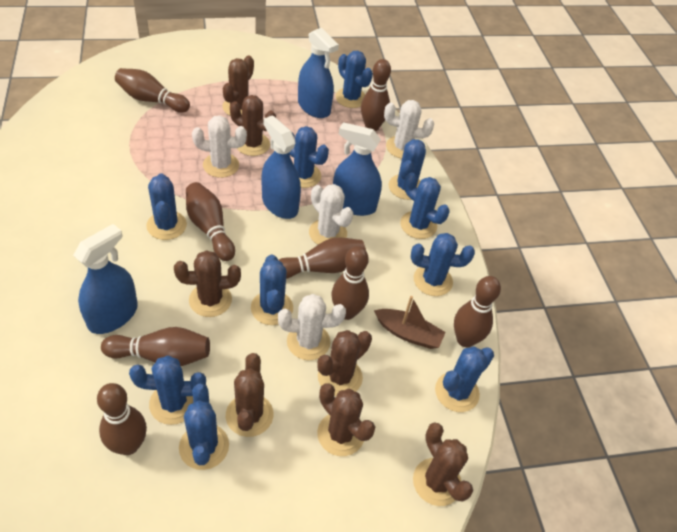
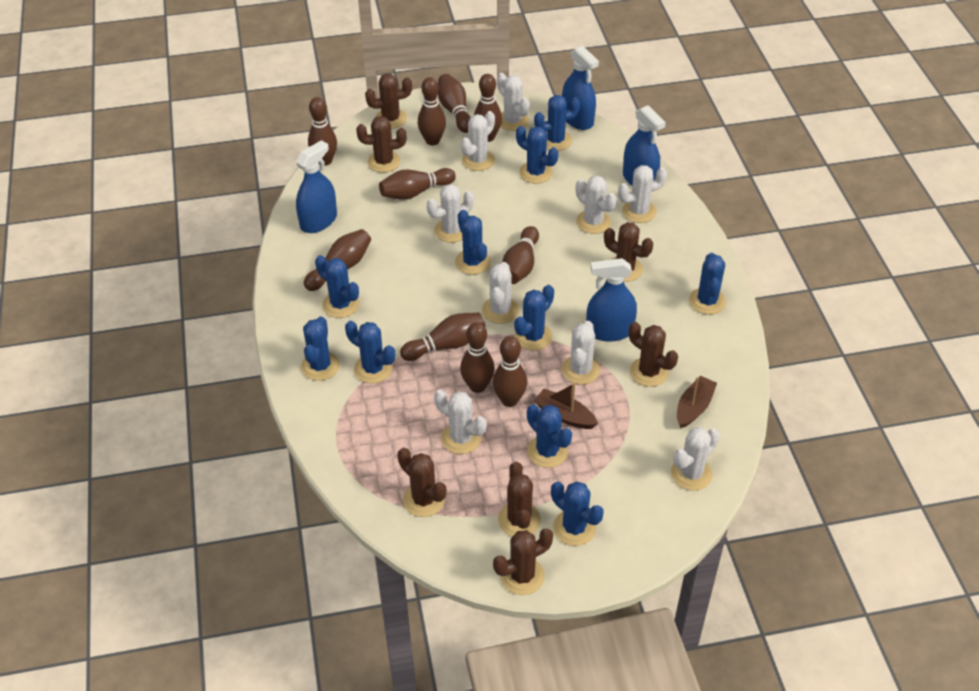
brown boat: [374,296,446,349] = 1 -> [534,383,598,429] [677,376,717,428] = 2
brown bowling pin: [97,383,147,455] [101,327,210,366] [115,68,190,113] [186,182,235,261] [278,237,366,279] [331,246,369,320] [361,59,391,131] [454,276,501,347] = 8 -> [304,229,371,291] [308,97,337,166] [379,168,456,200] [400,313,486,361] [418,77,446,145] [438,74,471,133] [460,322,495,393] [474,74,502,142] [493,336,527,407] [502,226,539,284] = 10
white cactus: [192,115,247,178] [278,294,346,360] [309,184,353,245] [384,100,434,159] = 4 -> [427,184,474,243] [434,389,487,454] [461,111,495,171] [482,262,519,324] [497,73,530,131] [562,321,600,385] [576,175,617,234] [618,165,667,223] [671,427,720,491] = 9

